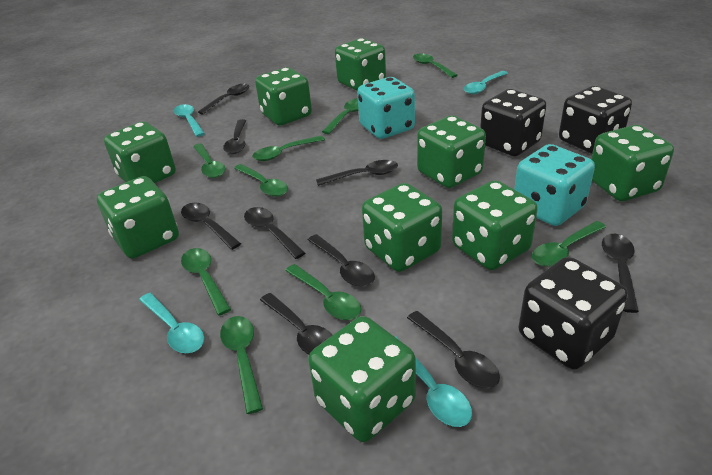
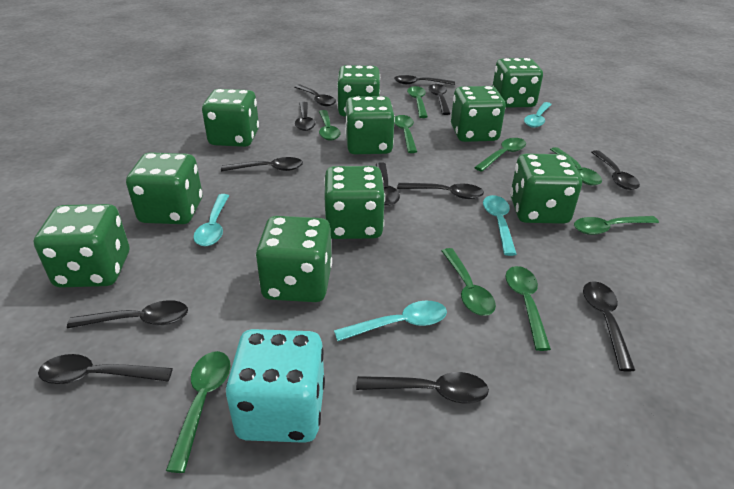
black dice: [480,89,546,156] [519,257,628,369] [559,86,632,154] = 3 -> none = 0
black spoon: [181,203,241,250] [198,84,249,115] [223,119,246,154] [244,207,305,259] [260,293,332,354] [308,234,375,287] [316,160,398,186] [407,311,500,389] [602,234,639,313] = 9 -> [38,354,173,384] [67,300,188,328] [221,157,303,172] [294,85,336,106] [295,102,315,131] [356,372,489,403] [376,162,400,206] [394,75,455,85] [397,183,484,199] [429,84,451,115] [583,281,635,372] [591,150,640,190] = 12
green dice: [97,176,179,258] [104,121,176,183] [255,67,312,126] [308,316,416,442] [335,38,386,91] [362,183,442,272] [417,115,486,188] [452,180,538,270] [591,125,674,201] = 9 -> [34,204,129,288] [126,152,203,224] [202,89,259,147] [256,216,332,302] [324,166,385,239] [337,65,380,117] [345,96,395,154] [451,86,506,142] [493,58,543,108] [510,153,582,224] = 10
turquoise dice: [357,77,415,139] [514,144,595,226] = 2 -> [226,329,325,443] = 1

